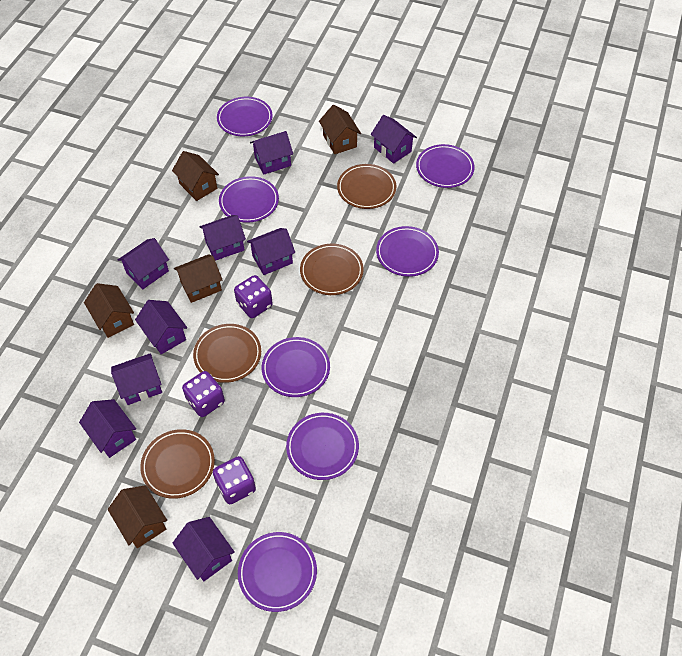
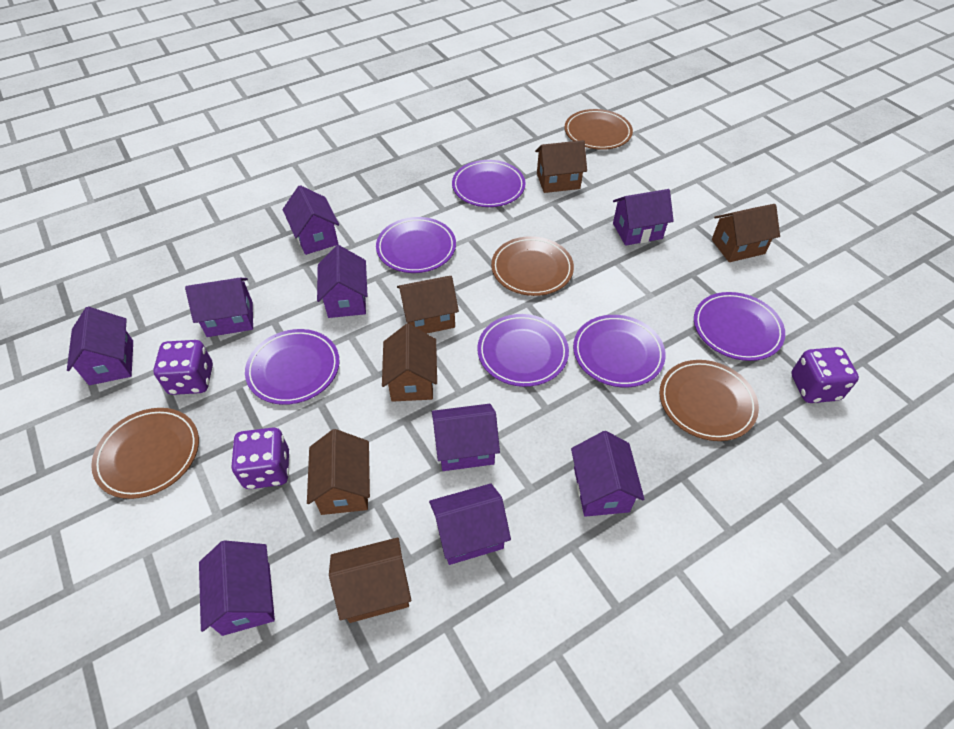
brown house: [84,283,134,338] [108,485,167,548] [172,151,219,201] [174,254,222,303] [319,105,361,154] = 5 -> [307,429,370,515] [329,537,411,623] [382,324,437,402] [397,276,459,334] [535,140,587,193] [712,204,780,262] = 6
purple plate: [217,97,273,136] [219,176,279,223] [238,532,317,612] [262,337,330,397] [286,413,359,480] [376,226,439,277] [416,144,475,188] = 7 -> [245,329,340,405] [376,217,456,273] [452,160,526,207] [477,314,569,387] [573,315,666,387] [694,292,785,361] = 6

